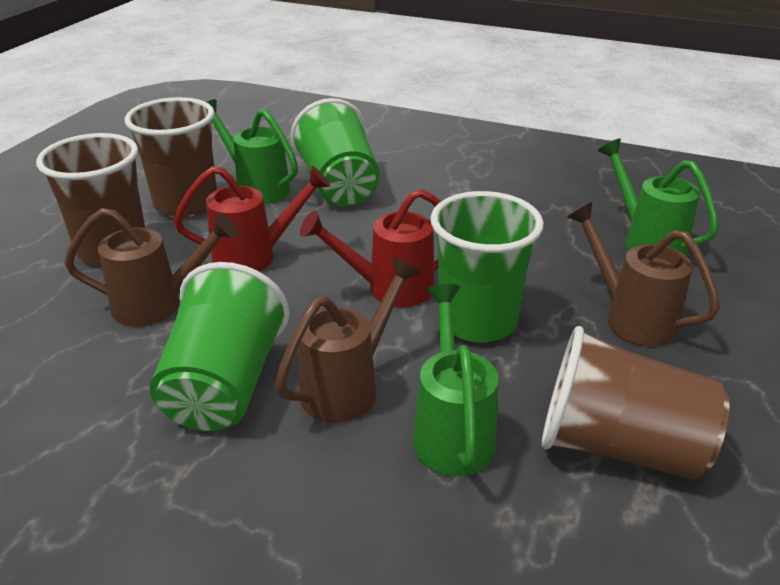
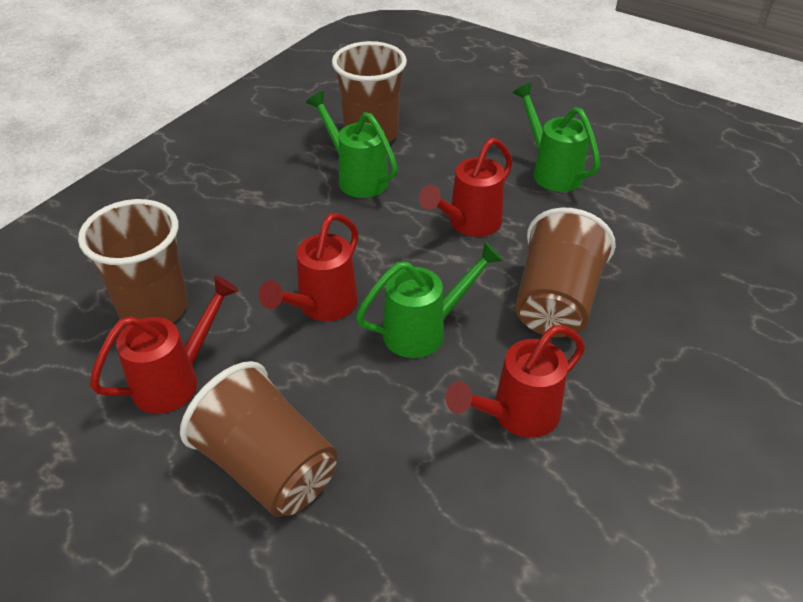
brown cup: [36,133,145,265] [125,97,217,218] [542,326,729,480] = 3 -> [78,199,188,326] [180,361,337,517] [332,41,407,142] [515,208,616,337] = 4
brown watering can: [65,208,238,327] [275,257,421,423] [567,202,720,347] = 3 -> none = 0
green cup: [150,262,290,431] [291,98,380,207] [430,191,544,343] = 3 -> none = 0
red watering can: [174,166,330,271] [300,189,441,307] = 2 -> [90,275,239,414] [258,213,359,321] [419,137,513,237] [445,325,585,438] = 4

